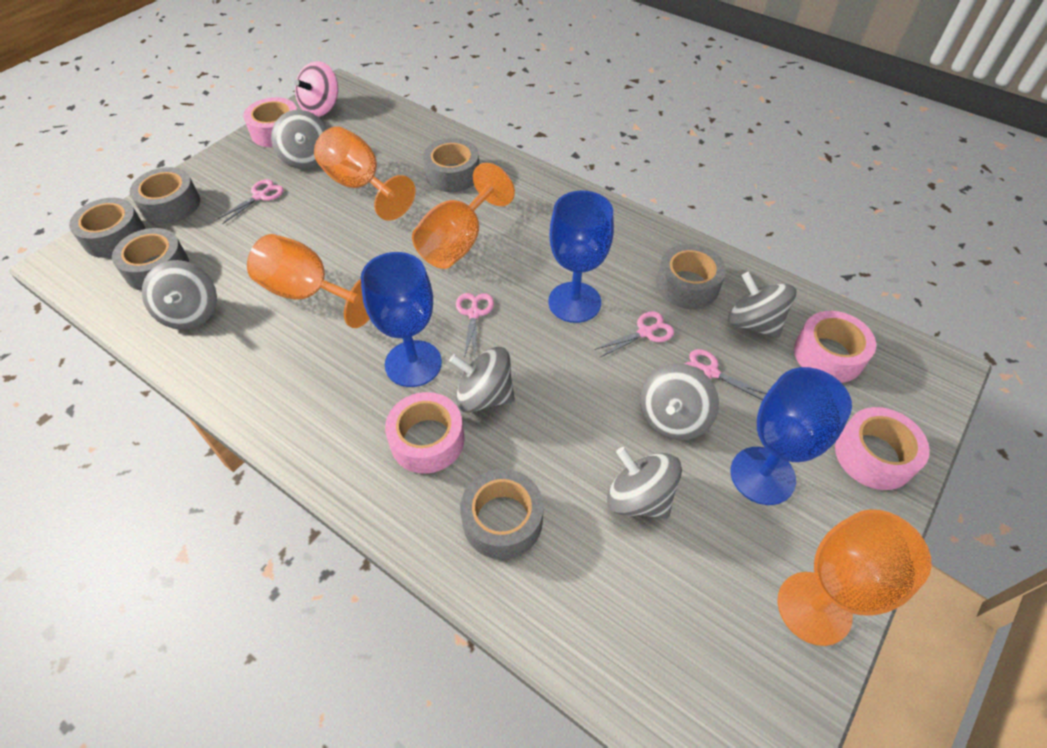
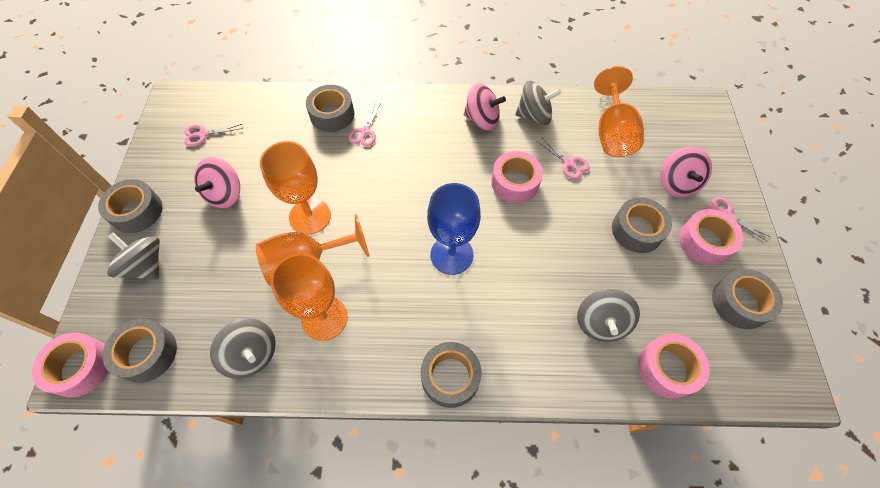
blue goblet: [361,252,442,387] [548,191,614,323] [730,367,852,505] = 3 -> [427,183,481,275] = 1
grey spinning top: [142,260,217,330] [271,110,327,170] [449,347,515,413] [607,447,682,519] [640,363,719,440] [728,272,796,338] = 6 -> [107,232,160,280] [210,318,276,379] [515,81,561,125] [577,288,640,342] = 4
pink spinning top: [295,61,338,117] = 1 -> [194,157,240,208] [463,83,506,130] [660,146,712,197] = 3

